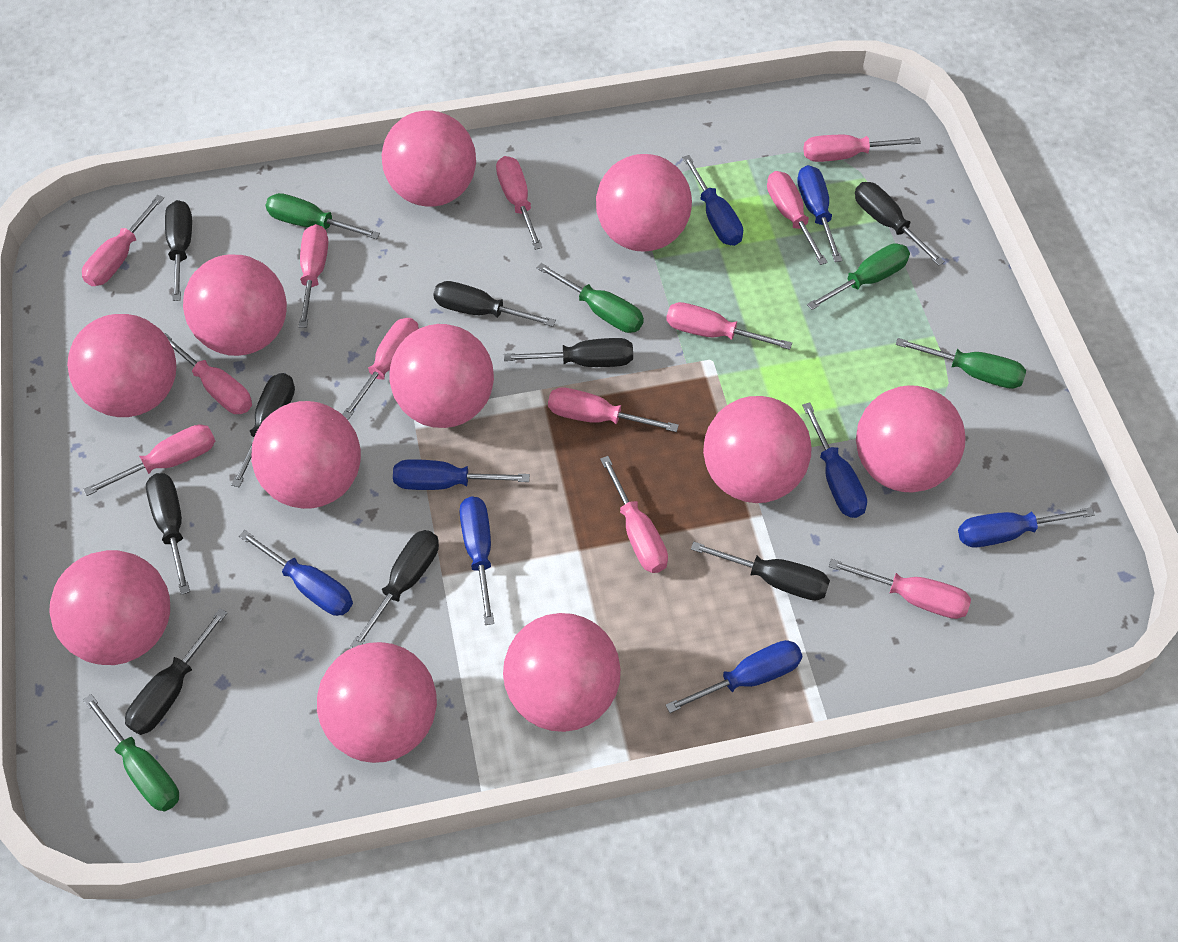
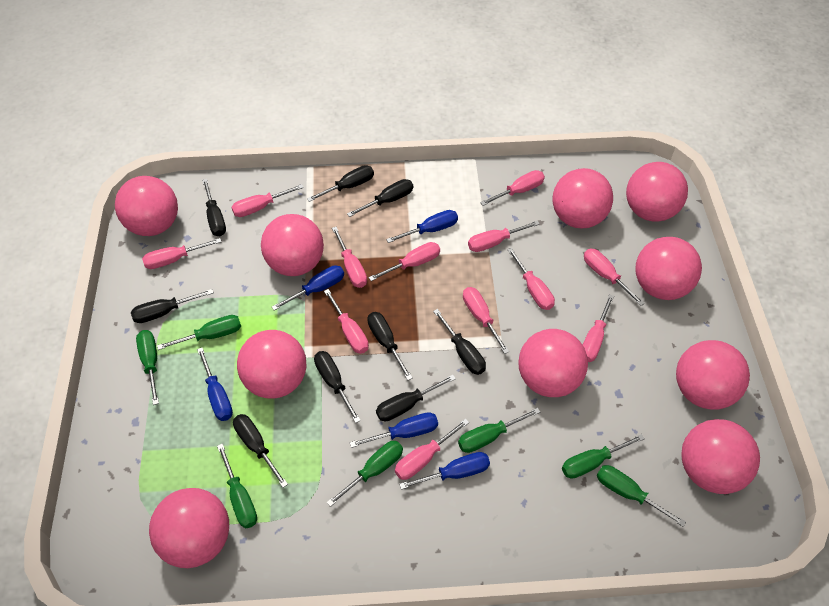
blue screwdriver: [239,530,353,616] [393,459,530,490] [460,496,494,625] [666,640,802,713] [682,155,743,246] [797,165,843,262] [802,402,867,518] [958,507,1095,548] = 8 -> [197,348,233,421] [272,265,344,311] [350,412,438,448] [386,210,458,243] [399,452,490,490] = 5
green screwdriver: [83,694,179,812] [265,193,380,239] [537,263,644,333] [807,243,910,310] [896,338,1026,389] = 5 -> [136,330,159,405] [157,315,241,350] [217,443,257,528] [327,441,403,507] [458,408,540,453] [562,434,645,479] [597,465,686,527] = 7
pink ball: [49,550,170,665] [67,314,176,417] [183,254,287,356] [251,401,361,509] [317,642,437,763] [382,110,476,207] [389,324,494,428] [503,613,621,732] [596,154,692,252] [703,396,811,503] [856,385,966,492] = 11 -> [115,176,178,236] [149,488,229,568] [237,330,307,399] [261,214,324,276] [518,329,588,397] [552,168,613,228] [626,162,688,222] [636,237,702,300] [676,340,750,410] [681,419,760,494] = 10

